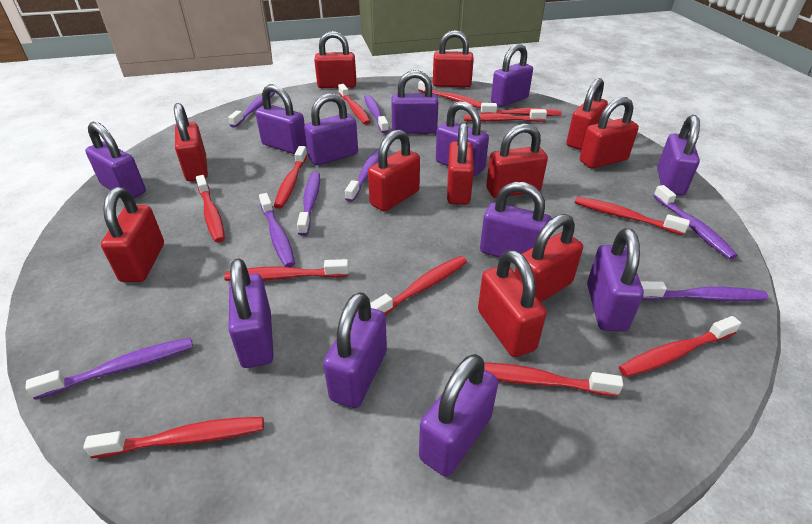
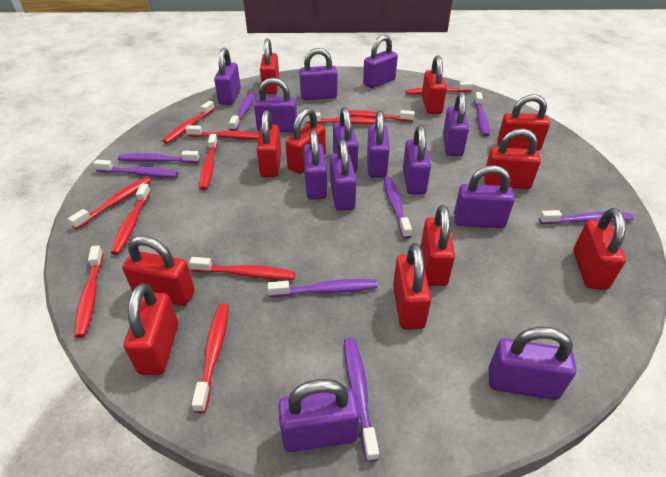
purple padlock: [85,122,146,198] [228,258,274,368] [256,84,307,154] [304,93,358,165] [323,292,387,408] [391,70,438,134] [419,354,498,477] [436,101,489,176] [480,182,552,257] [491,44,533,107] [587,228,644,332] [657,115,700,196] = 12 -> [214,48,241,105] [254,78,297,132] [278,379,360,452] [299,48,338,100] [303,130,327,200] [330,139,357,211] [333,107,358,172] [363,35,398,88] [367,111,390,178] [403,125,431,194] [443,92,469,156] [454,165,515,228] [488,327,576,400] = 13
red toothbrush: [83,417,264,458] [196,175,225,242] [224,259,349,281] [274,146,307,209] [338,84,371,125] [370,256,467,315] [418,80,481,108] [464,109,547,122] [481,103,562,116] [484,363,623,396] [575,197,690,235] [619,316,741,377] = 12 -> [68,177,151,229] [74,246,104,338] [110,184,151,255] [163,101,215,144] [186,125,259,139] [189,257,295,280] [191,303,229,413] [200,134,218,190] [306,112,376,124] [349,110,415,122] [406,82,473,95] = 11

